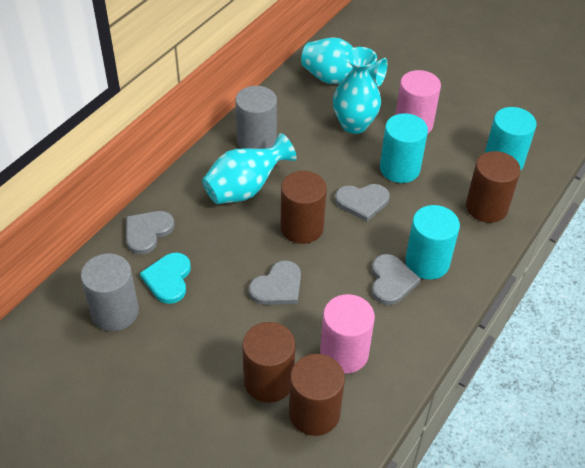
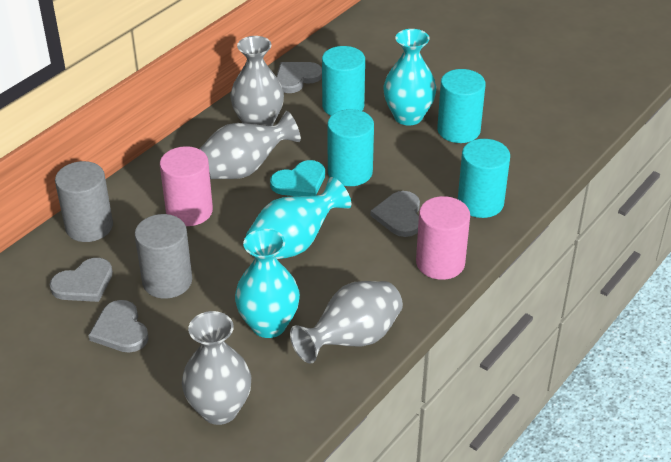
brown cylinder: [242,322,295,403] [281,171,327,244] [289,354,345,436] [466,151,521,223] = 4 -> none = 0
grey vase: none = 0 -> [182,311,251,425] [199,111,301,179] [230,36,284,126] [290,281,403,363] = 4
turquoise cylinder: [380,113,428,183] [405,205,460,280] [485,107,536,170] = 3 -> [322,46,365,116] [327,109,374,186] [437,69,486,143] [458,139,510,218] = 4

